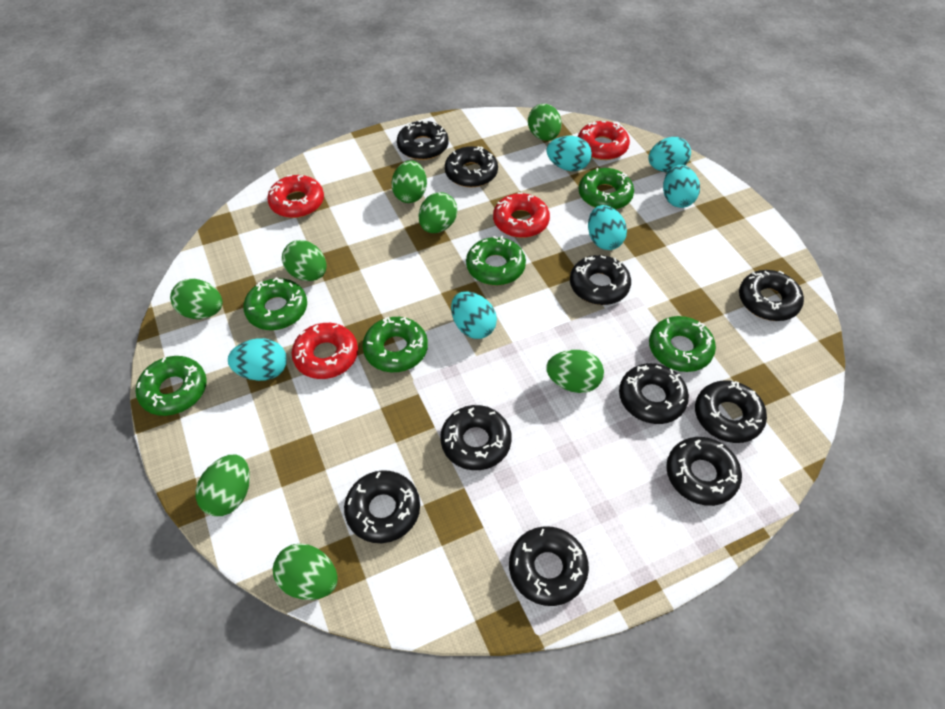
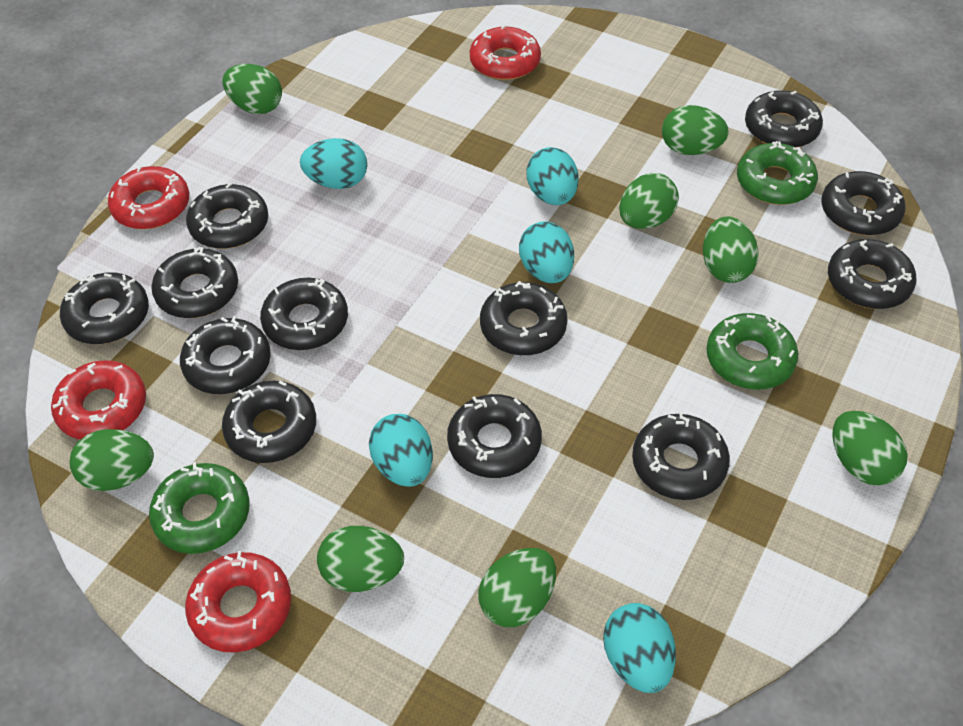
black donut: [344,470,420,543] [397,119,449,160] [440,405,512,470] [445,146,498,187] [509,526,589,606] [570,255,631,305] [619,363,689,424] [666,437,742,506] [695,380,767,443] [739,270,804,321] = 10 -> [60,272,149,344] [151,247,238,318] [180,316,271,394] [186,183,268,249] [222,380,316,463] [260,278,348,350] [447,394,542,478] [480,281,568,355] [632,412,730,500] [745,90,823,147] [821,171,906,235] [828,239,916,309] = 12
green donut: [136,356,207,416] [243,277,307,330] [362,317,428,372] [466,236,526,285] [579,168,634,210] [649,316,716,372] = 6 -> [149,462,250,554] [706,313,798,389] [737,141,818,205] = 3
turquoise egg: [228,338,287,381] [451,291,497,339] [547,136,592,171] [588,205,627,250] [648,137,691,172] [663,165,700,208] = 6 -> [300,138,367,189] [369,414,433,487] [519,221,574,283] [526,147,579,205] [603,603,676,693] = 5

